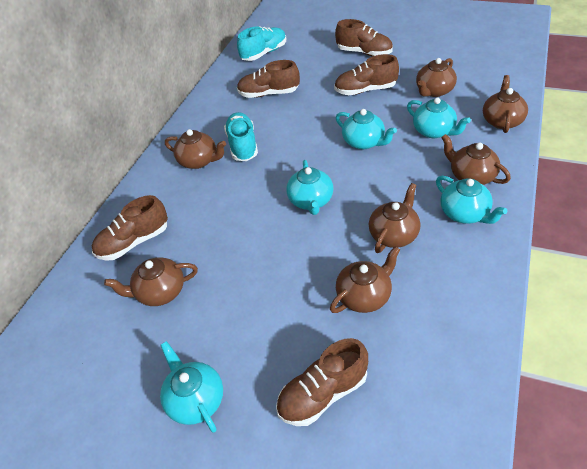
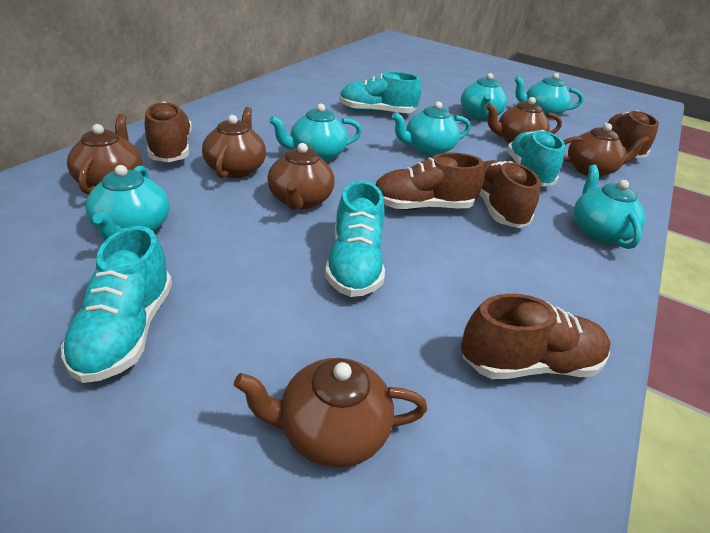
brown teapot: [104,257,198,306] [165,129,226,169] [330,246,400,313] [369,183,420,253] [416,58,457,97] [441,134,511,185] [483,75,528,133] = 7 -> [67,114,143,195] [202,107,266,178] [234,358,427,468] [267,143,334,210] [486,97,562,144] [563,123,650,177] = 6
turquoise shoe: [224,112,258,161] [237,26,286,61] = 2 -> [61,226,172,383] [325,181,385,297] [339,72,421,113] [507,130,565,186] = 4
turquoise teapot: [160,341,223,433] [287,160,333,215] [336,109,397,149] [407,97,471,138] [436,176,507,224] = 5 -> [85,165,169,241] [269,104,362,162] [392,101,471,156] [461,73,507,120] [514,73,583,118] [573,165,645,249] = 6

